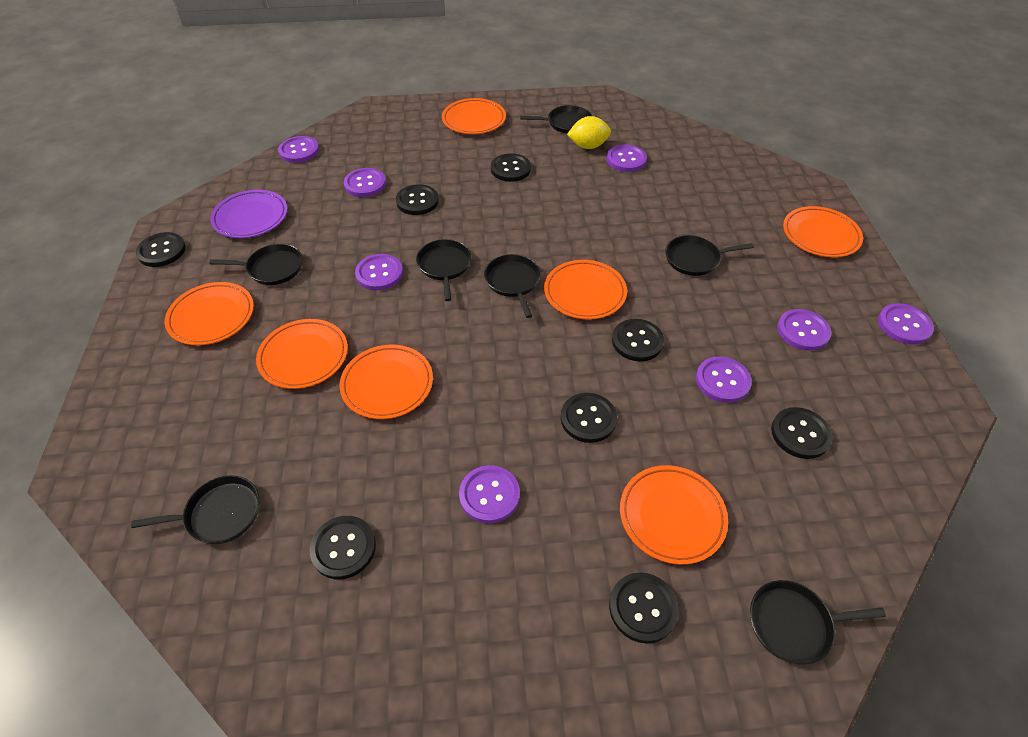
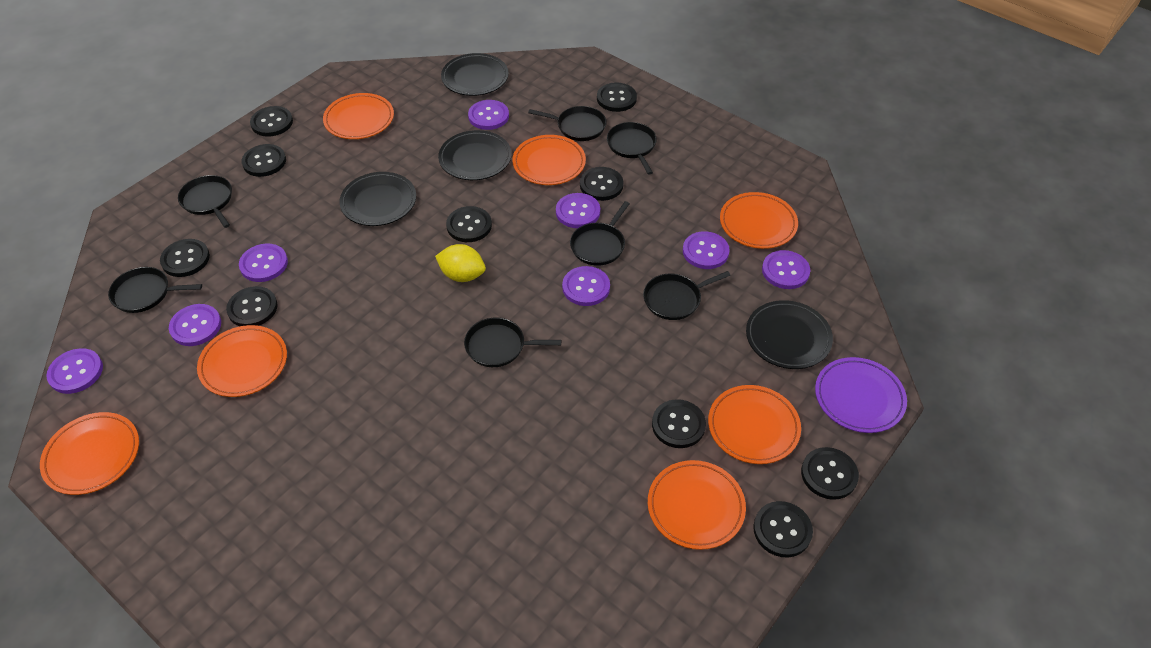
black button: [136,232,186,267] [310,516,376,579] [396,184,439,215] [491,153,531,182] [561,393,617,443] [609,572,679,644] [612,319,664,361] [771,407,832,459] = 8 -> [160,239,210,277] [226,286,278,326] [242,144,286,177] [250,106,293,137] [446,206,492,242] [580,167,624,201] [597,82,637,112] [652,399,706,448] [753,501,813,557] [801,447,859,500] = 10
black plate: none = 0 -> [339,172,416,226] [438,130,512,180] [441,53,509,96] [746,300,833,369] = 4

